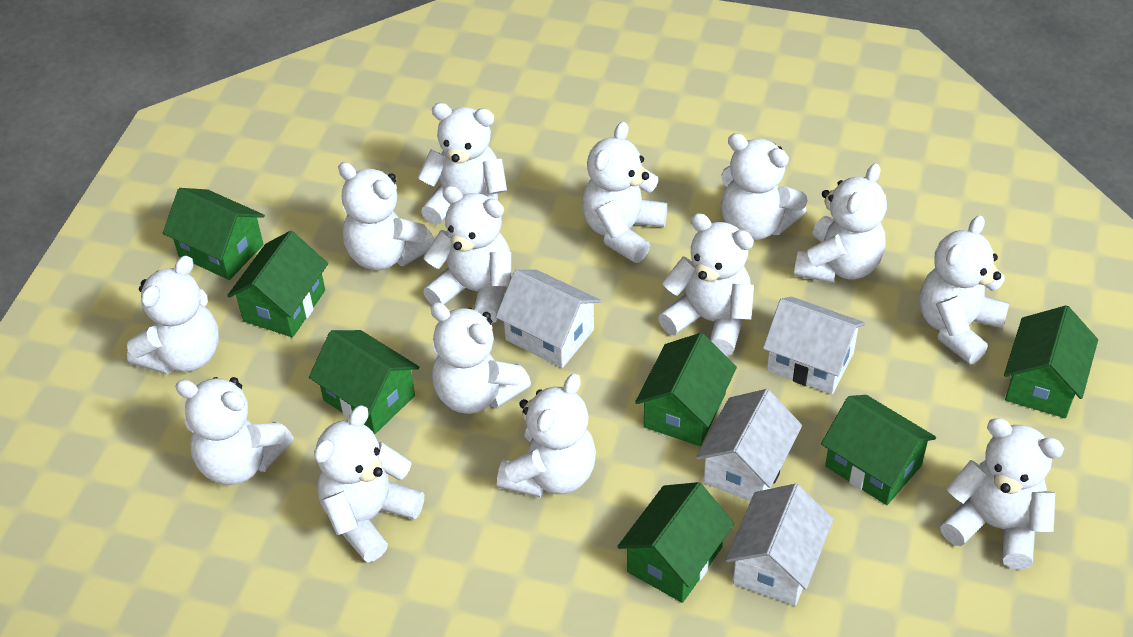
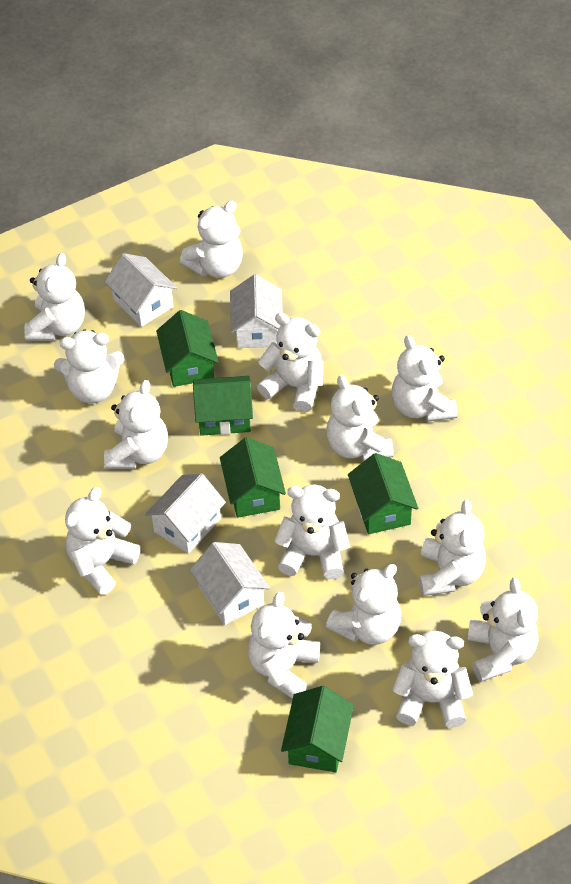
green house: [163,188,265,280] [227,231,328,337] [309,330,420,434] [617,482,734,603] [635,333,737,446] [821,395,936,505] [1004,305,1098,418] = 7 -> [156,310,218,387] [193,376,253,436] [220,437,286,518] [281,686,354,773] [348,453,418,534] = 5

